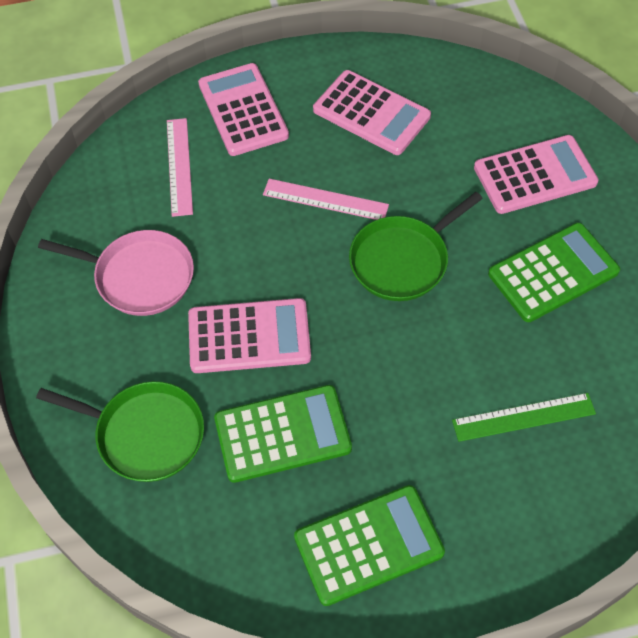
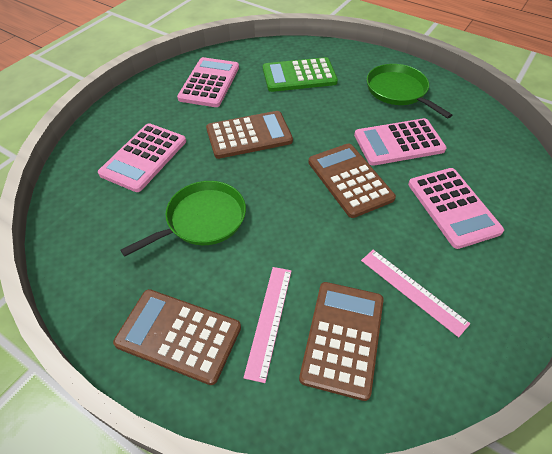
brown calculator: none = 0 -> [113,289,241,385] [206,111,293,159] [299,282,384,401] [308,143,396,218] = 4
green calculator: [214,385,352,483] [294,485,445,606] [488,223,620,322] = 3 -> [263,57,338,92] = 1
green ruler: [452,393,596,442] = 1 -> none = 0
pink pan: [38,230,194,316] = 1 -> none = 0

